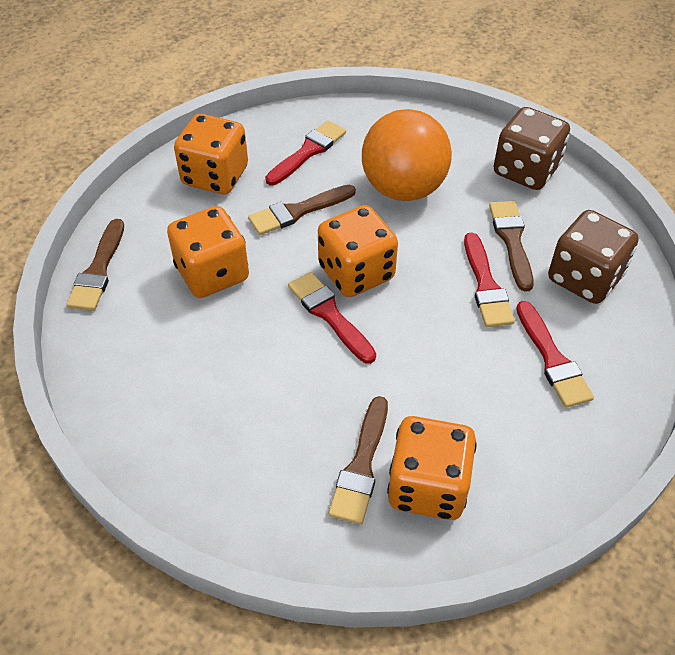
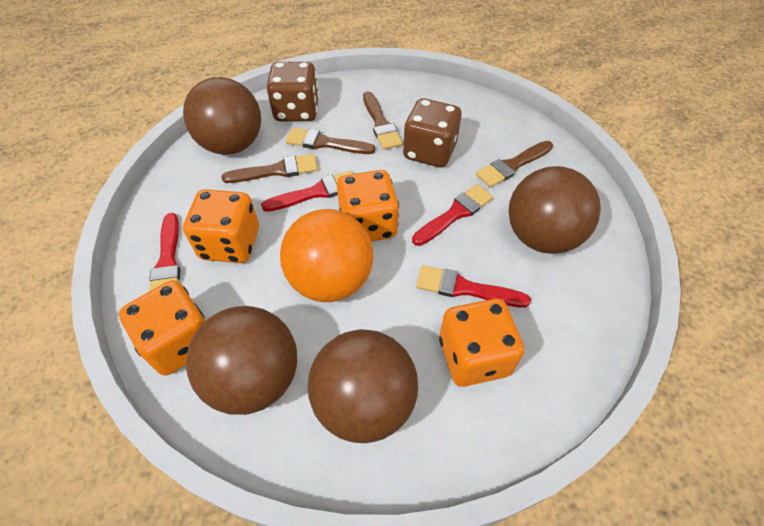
brown ball: none = 0 -> [183,77,261,155] [186,306,297,415] [308,329,418,443] [509,166,601,254] = 4

